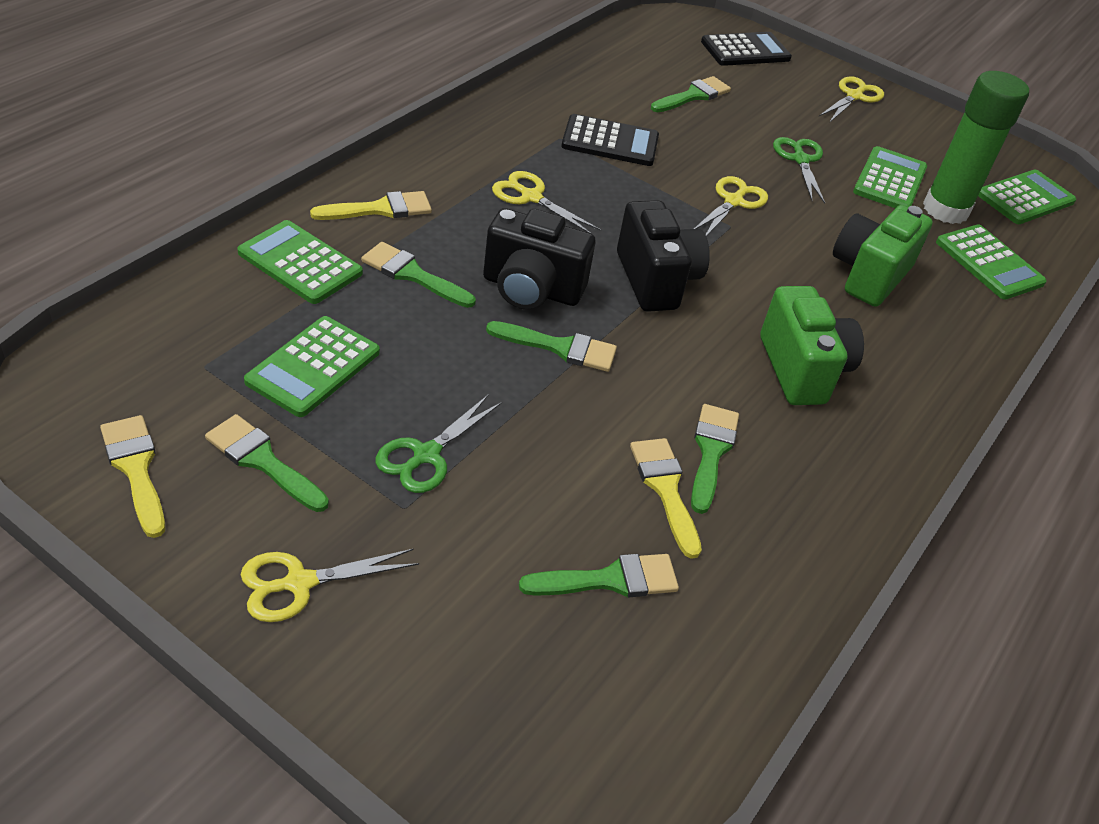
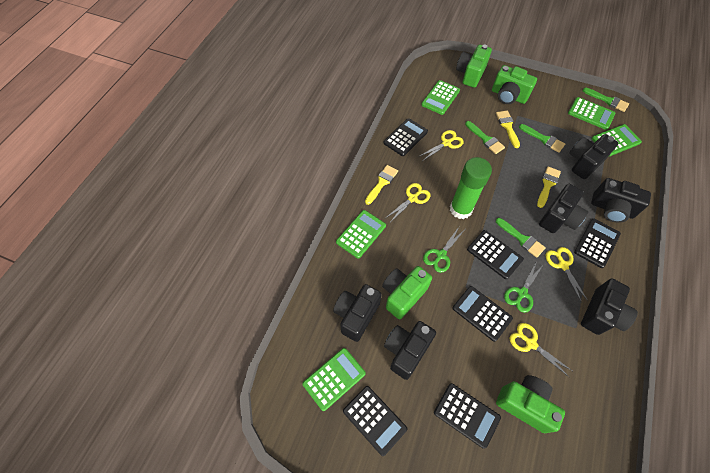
black calculator: [561,114,659,166] [701,32,792,66] = 2 -> [343,386,407,456] [383,118,428,156] [434,383,501,449] [452,286,513,342] [467,230,524,279] [574,219,621,268] = 6
black camera: [483,208,595,310] [617,200,710,312] = 2 -> [333,284,382,342] [384,321,436,380] [539,184,588,233] [569,134,618,179] [581,278,638,335] [591,178,651,223] = 6
green brush: [205,414,329,512] [361,242,476,308] [486,321,617,372] [519,554,679,597] [651,76,731,112] [691,404,739,514] = 6 -> [465,121,505,154] [496,218,546,258] [519,124,565,153] [582,88,629,112] = 4
green camera: [760,286,864,405] [833,205,933,307] = 2 -> [382,266,432,319] [456,44,492,88] [492,65,537,104] [496,375,565,433] = 4

